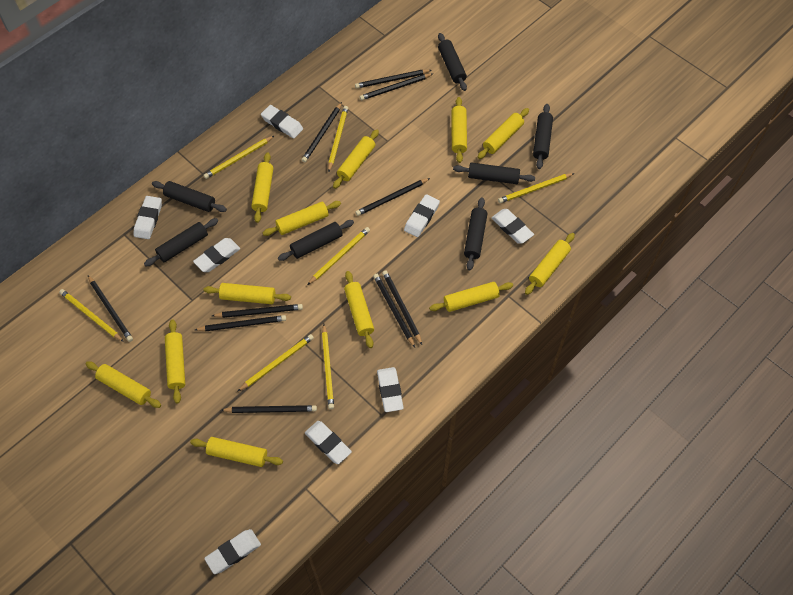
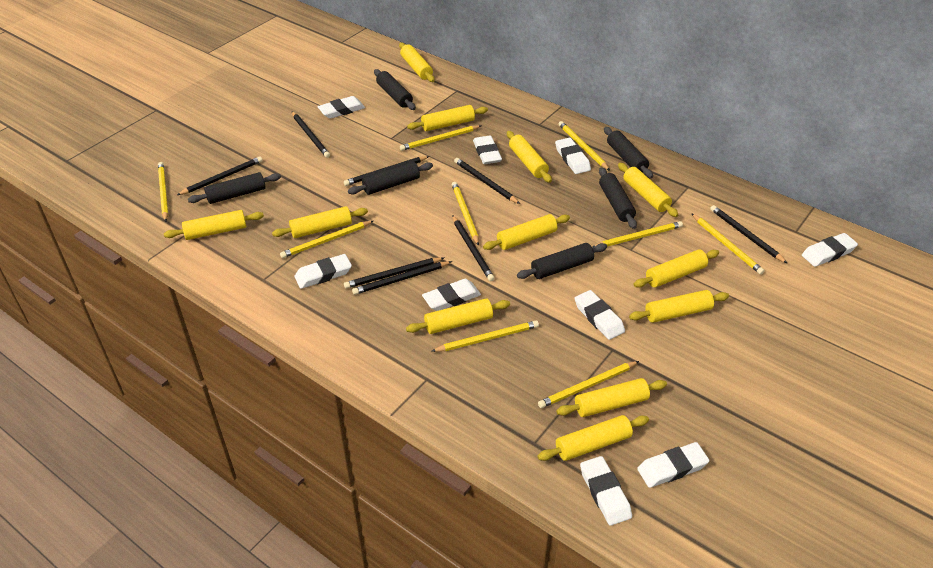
black pencil: [88,275,133,342] [195,315,286,331] [212,304,303,318] [221,405,317,413] [302,102,342,162] [355,70,432,88] [356,178,430,216] [360,74,433,100] [373,274,415,347] [382,270,422,345] = 10 -> [177,156,263,195] [292,112,330,158] [344,156,429,186] [344,257,444,289] [352,261,452,295] [452,215,495,281] [454,158,520,204] [710,205,787,263] = 8
black rolling pin: [144,218,218,266] [152,181,227,212] [278,220,354,261] [438,33,467,91] [453,163,535,184] [464,197,487,270] [533,104,553,169] = 7 -> [188,172,281,204] [348,162,433,195] [374,69,416,110] [517,243,607,279] [599,167,637,229] [604,127,653,179] = 6
white eraser: [134,196,162,239] [193,238,240,272] [204,529,261,574] [261,105,303,138] [305,421,352,464] [377,367,404,412] [404,194,440,237] [491,209,534,244] = 8 -> [294,254,352,289] [318,96,365,119] [422,279,481,311] [473,136,502,164] [555,138,591,174] [575,290,625,340] [580,456,632,526] [637,442,709,488] [802,233,858,267] = 9
yellow pencil: [59,289,124,342] [204,136,274,179] [237,334,314,392] [307,227,370,285] [322,324,334,409] [328,106,348,172] [498,173,574,203] = 7 -> [158,162,168,222] [280,221,373,258] [400,125,481,151] [432,321,539,352] [452,182,479,246] [538,361,639,408] [559,121,610,171] [592,221,683,248] [691,213,764,275] = 9

